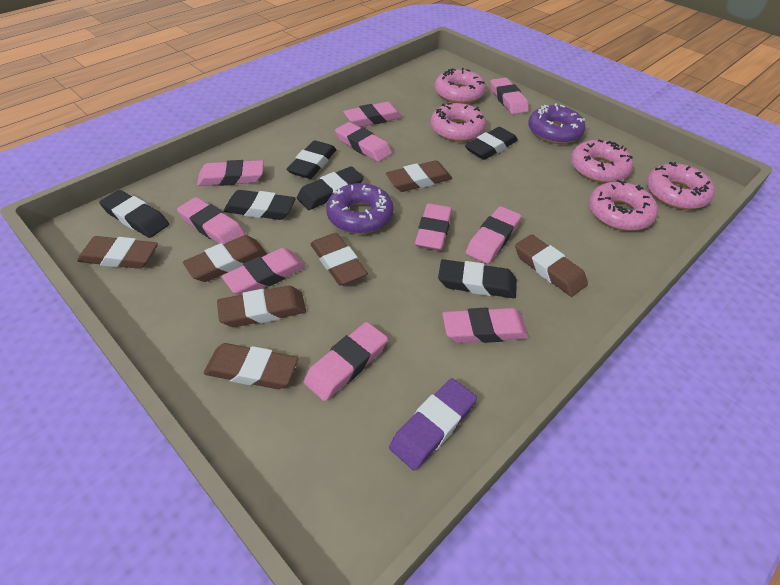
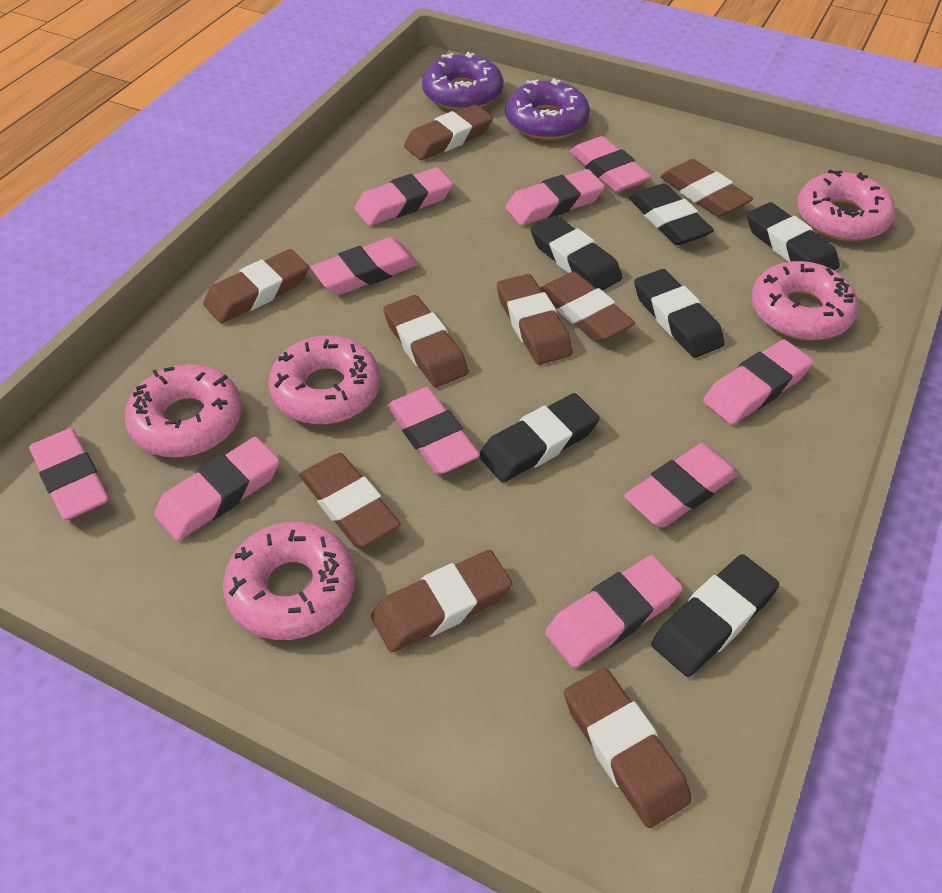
brown eraser: [77,236,158,269] [183,235,267,282] [204,343,298,389] [217,286,306,327] [311,233,368,285] [386,160,452,192] [515,234,588,297] = 7 -> [203,249,309,323] [299,453,401,548] [371,550,513,653] [383,295,469,387] [404,104,493,160] [497,274,573,365] [540,272,635,342] [564,668,692,828] [660,159,753,217] = 9
purple eraser: [389,378,477,471] = 1 -> none = 0

